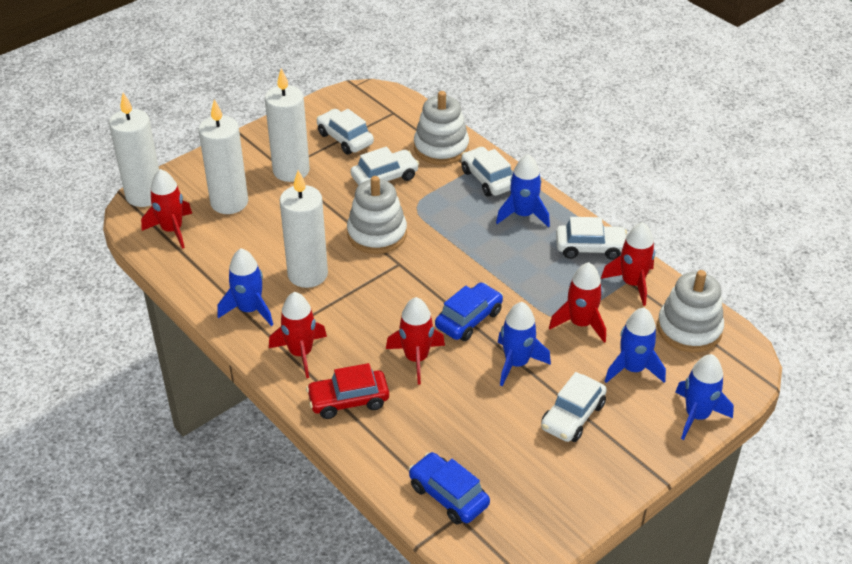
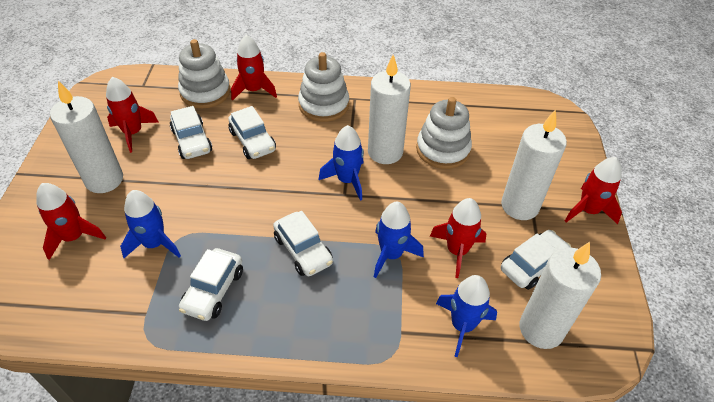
blue car: [409,452,490,525] [435,282,503,341] = 2 -> none = 0
blue rocket: [217,248,273,326] [496,154,550,227] [498,302,551,386] [605,308,666,383] [675,354,734,440] = 5 -> [120,190,181,258] [319,125,364,201] [374,202,424,278] [436,275,497,357] = 4
red car: [306,363,389,419] = 1 -> none = 0

